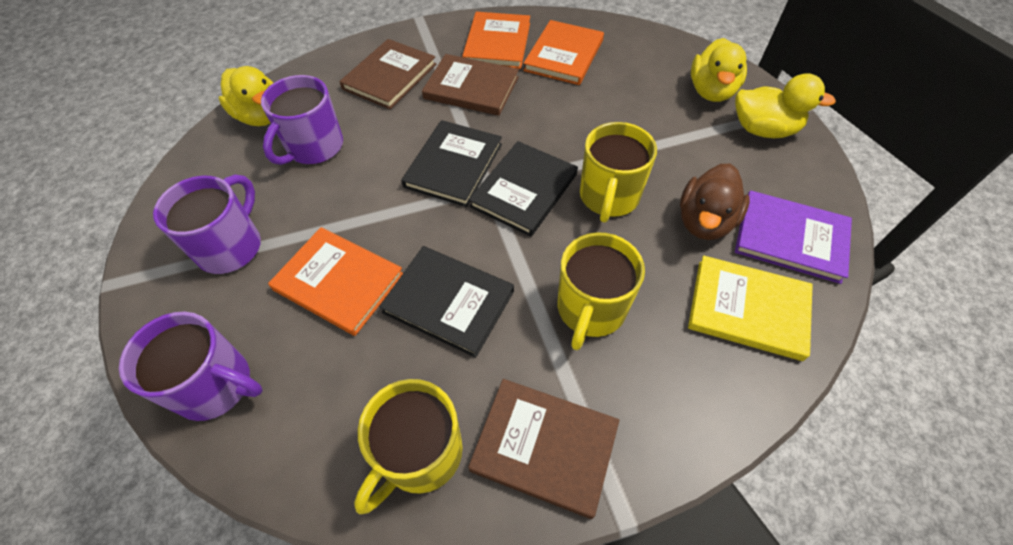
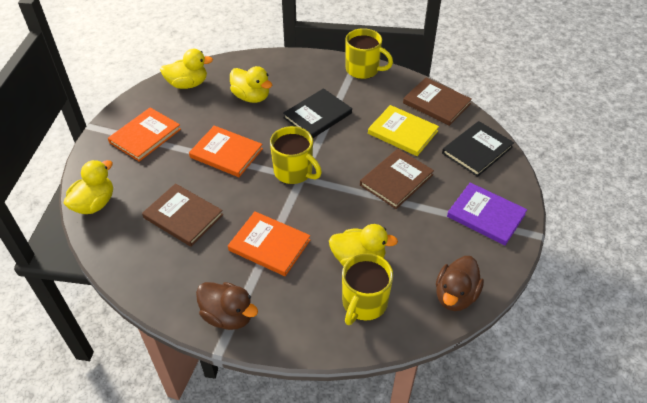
black book: [379,246,514,358] [401,120,502,207] [468,141,578,237] = 3 -> [283,88,352,138] [442,121,514,177] = 2
brown duck: [680,164,750,240] = 1 -> [196,282,258,330] [436,256,484,311] = 2
purple mug: [119,312,263,421] [153,174,261,274] [261,75,343,165] = 3 -> none = 0
yellow duck: [219,66,273,126] [691,38,747,102] [735,73,836,138] = 3 -> [63,160,113,214] [160,49,213,89] [230,66,272,103] [329,224,398,266] = 4

